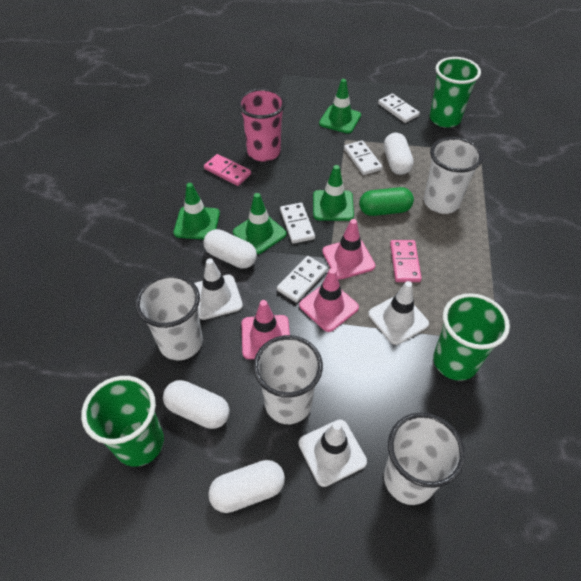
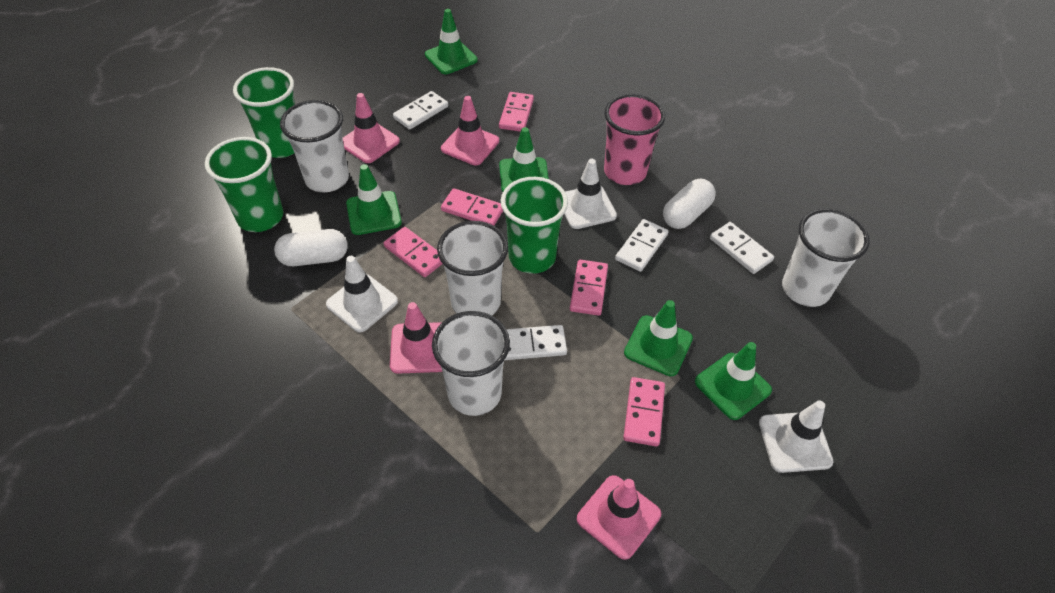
green capsule: [359,187,414,216] = 1 -> none = 0
green traffic cone: [174,183,220,240] [233,193,287,254] [313,165,354,221] [319,79,361,134] = 4 -> [346,164,402,235] [425,9,477,74] [499,127,549,192] [624,300,693,376] [695,342,772,420] = 5
pink domino: [204,154,251,186] [390,240,422,282] = 2 -> [383,227,443,277] [441,188,503,225] [499,92,534,132] [570,260,608,316] [623,377,665,446] = 5
pink traffic cone: [241,300,290,359] [299,268,359,332] [322,219,375,280] = 3 -> [342,93,400,163] [390,302,443,374] [441,96,499,166] [577,475,661,560] = 4
white capsule: [163,380,229,429] [203,229,257,269] [208,460,285,513] [384,133,414,175] = 4 -> [274,229,348,266] [663,179,716,229] = 2

